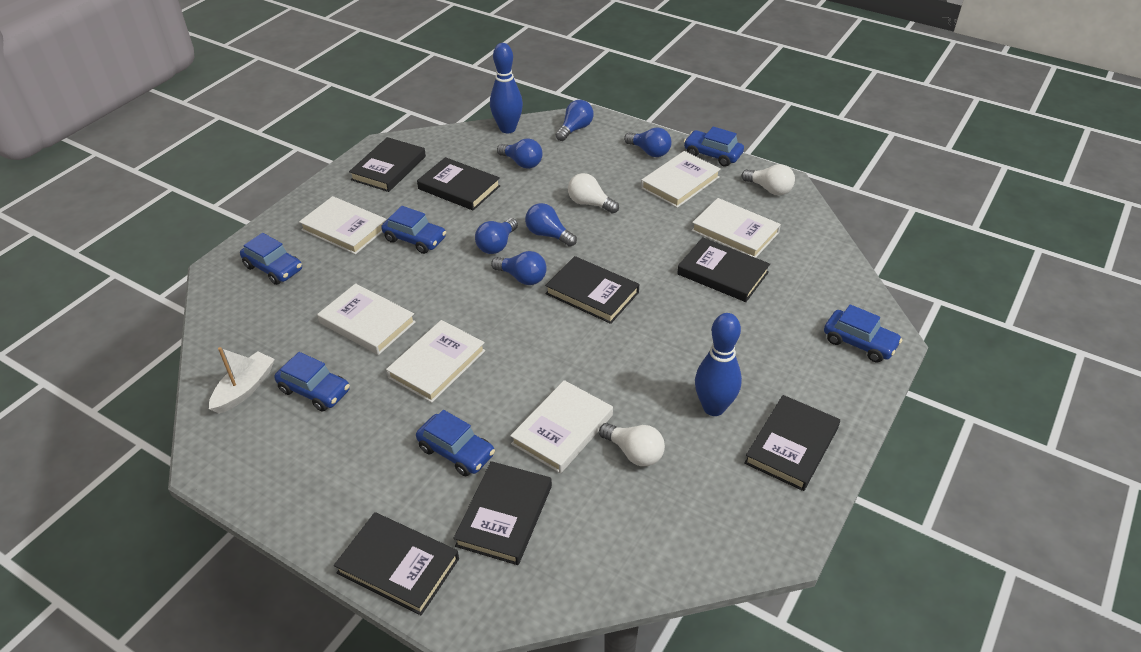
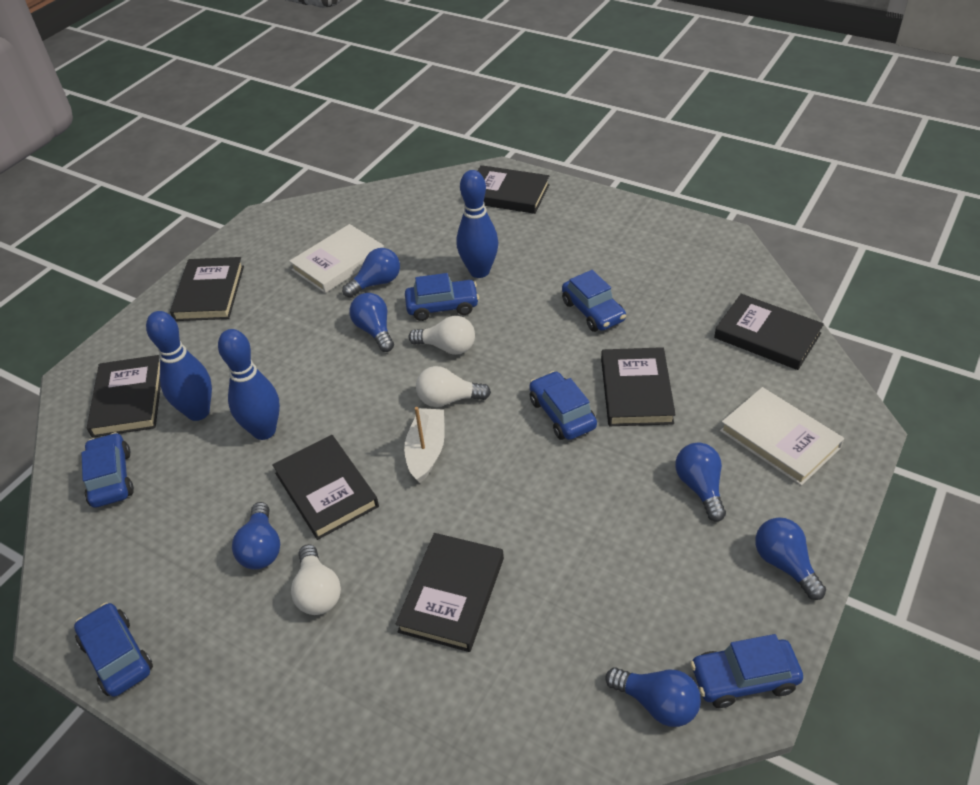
blue bowling pin: [490,43,523,133] [695,313,742,416] = 2 -> [146,311,212,421] [218,329,280,440] [457,170,498,278] = 3
white book: [299,196,387,255] [317,283,416,355] [386,320,485,403] [510,380,613,474] [641,151,721,208] [691,198,781,258] = 6 -> [289,224,384,293] [720,387,844,486] = 2

